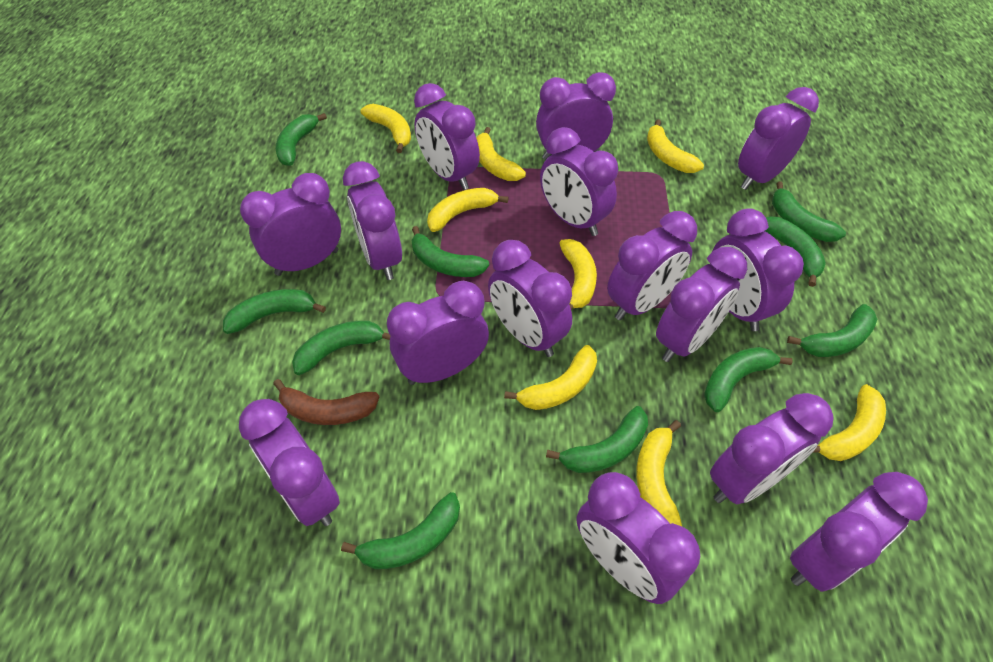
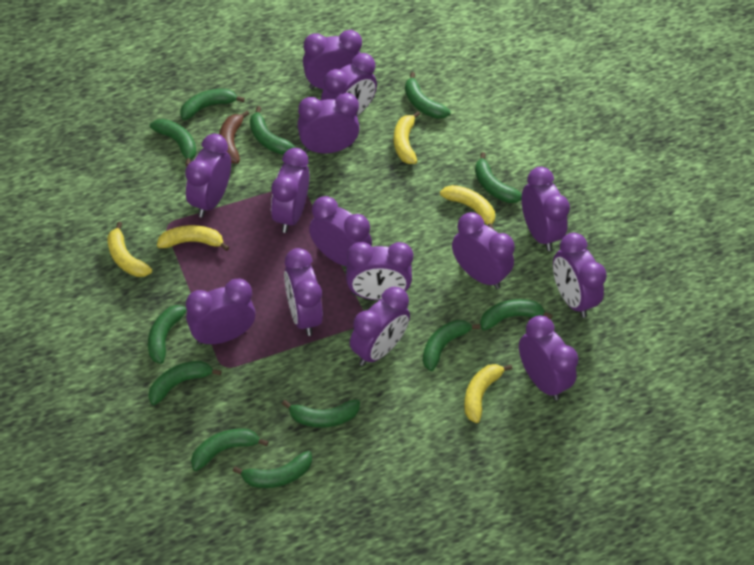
green banana: [223,289,326,334] [276,113,327,166] [292,321,390,375] [341,492,460,569] [411,226,489,277] [546,406,648,473] [704,347,793,412] [765,216,826,287] [772,181,846,242] [787,304,877,357] = 10 -> [148,305,187,364] [148,361,222,405] [150,119,197,166] [180,89,245,120] [191,428,269,471] [233,451,312,488] [250,106,295,154] [282,399,360,428] [405,72,451,119] [422,320,480,371] [475,152,522,203] [480,299,553,331] = 12
purple clock: [239,399,340,526] [240,173,341,276] [343,161,402,280] [387,281,489,385] [414,83,480,190] [488,240,572,357] [536,72,616,160] [540,127,618,236] [576,472,700,604] [607,211,697,320] [656,247,747,362] [710,393,834,504] [712,208,804,331] [738,87,819,190] [790,472,928,592] = 15 -> [185,134,231,217] [186,278,255,345] [271,148,310,233] [284,248,323,336] [297,93,360,154] [303,30,362,90] [309,196,372,266] [321,53,377,116] [346,242,413,300] [350,287,410,366] [452,212,515,289] [519,316,578,400] [522,167,570,251] [553,233,607,318] = 14
yellow banana: [361,104,411,153] [427,188,509,232] [476,127,526,181] [504,345,597,410] [559,239,597,310] [636,420,682,526] [647,119,704,173] [812,384,886,461] = 8 -> [107,221,152,277] [157,225,230,251] [394,111,420,164] [440,185,495,229] [464,364,512,423] = 5

